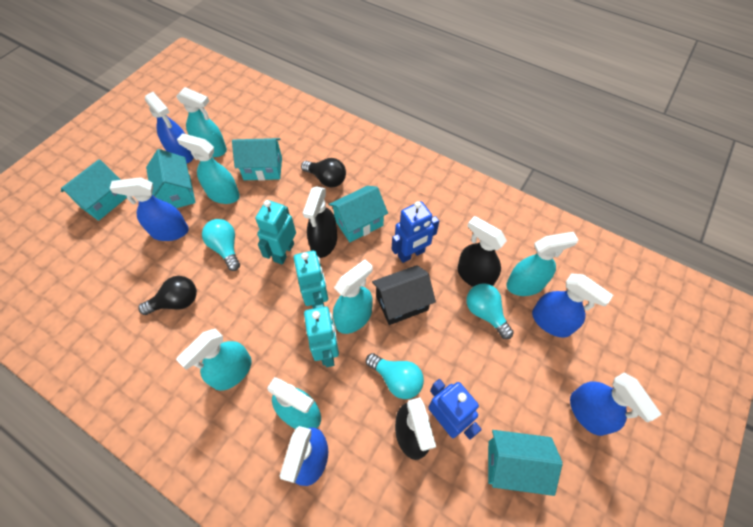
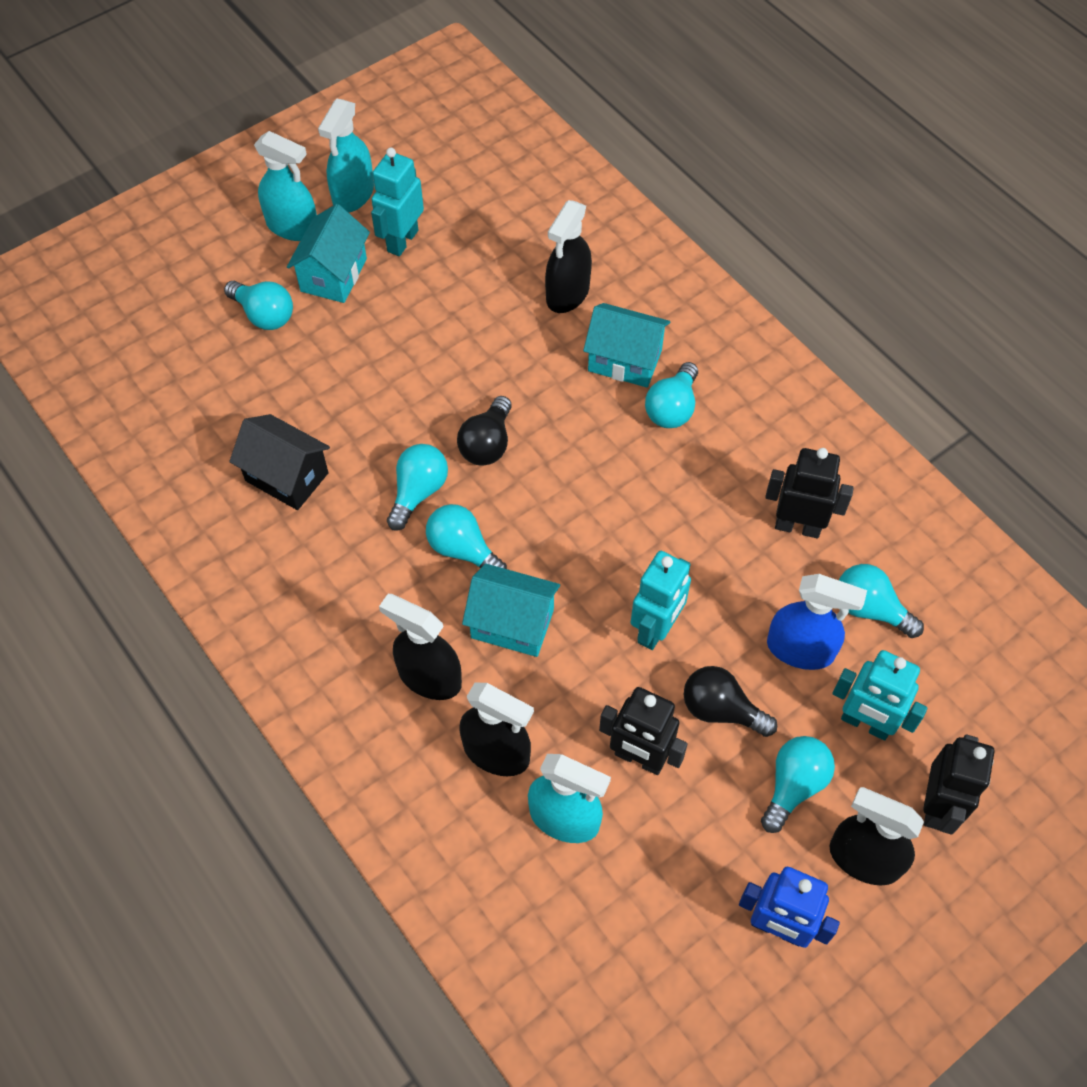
black robot: none = 0 -> [599,687,688,775] [765,448,854,538] [923,735,994,835] = 3
black spray bottle: [303,186,337,258] [395,397,436,460] [457,216,507,287] = 3 -> [379,594,462,700] [460,682,534,776] [545,200,592,313] [829,787,924,885] = 4
blue robot: [392,201,439,263] [428,379,482,440] = 2 -> [739,867,840,948] = 1
blue spray bottle: [110,177,189,241] [145,92,194,163] [280,426,328,486] [532,274,613,338] [570,373,662,436] = 5 -> [767,574,867,670] = 1
turquoise house: [61,159,127,221] [146,149,196,208] [232,138,282,181] [329,186,388,242] [488,430,563,496] = 5 -> [287,204,370,303] [462,564,560,657] [583,303,670,388] = 3
turquoise light bulb: [202,219,240,271] [366,353,424,399] [467,283,514,339] = 3 -> [224,281,293,330] [387,444,448,531] [426,504,507,569] [645,362,698,428] [761,736,835,833] [839,564,924,638] = 6
turquoise spray bottle: [176,87,227,157] [176,329,252,391] [177,133,240,204] [267,377,321,429] [333,259,373,334] [506,232,578,296] = 6 -> [254,131,317,241] [318,99,374,213] [528,754,611,843] = 3

